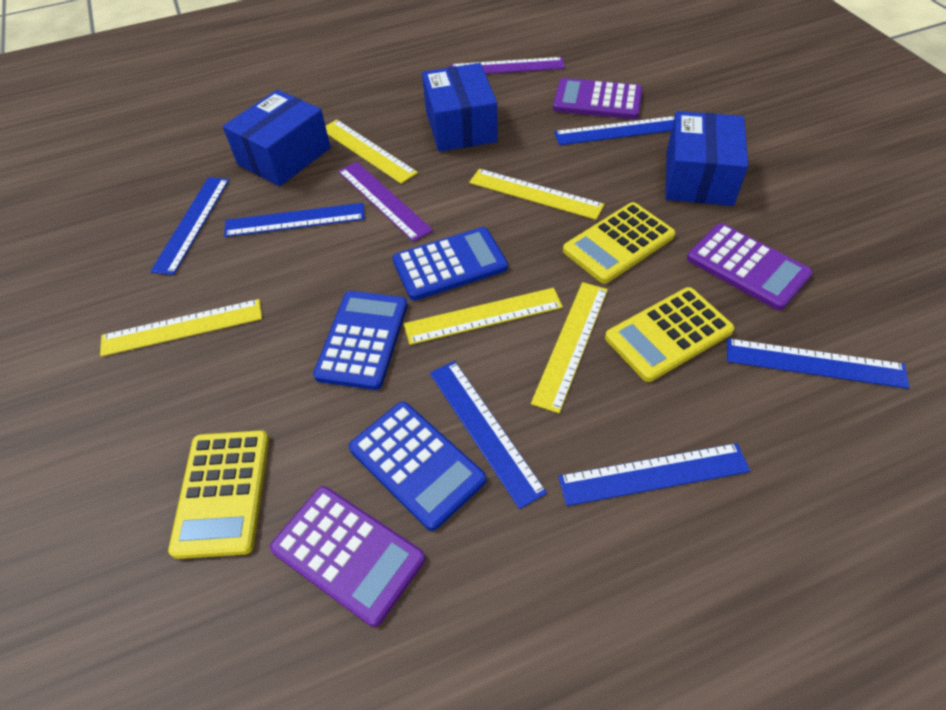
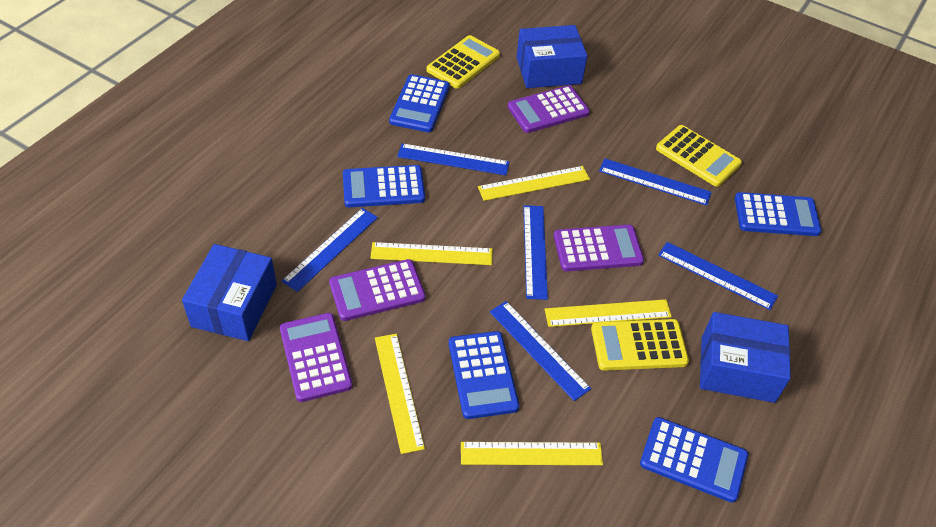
blue calculator: [313,291,408,390] [349,402,486,531] [392,227,508,301] = 3 -> [343,165,425,207] [389,74,450,132] [449,331,519,419] [640,417,748,503] [735,192,822,236] = 5
purple calculator: [270,486,425,627] [553,78,642,119] [687,223,813,310] = 3 -> [280,313,353,402] [329,259,426,321] [508,85,590,133] [554,224,644,271] = 4
purple ruler: [338,162,433,242] [450,57,565,74] = 2 -> none = 0

